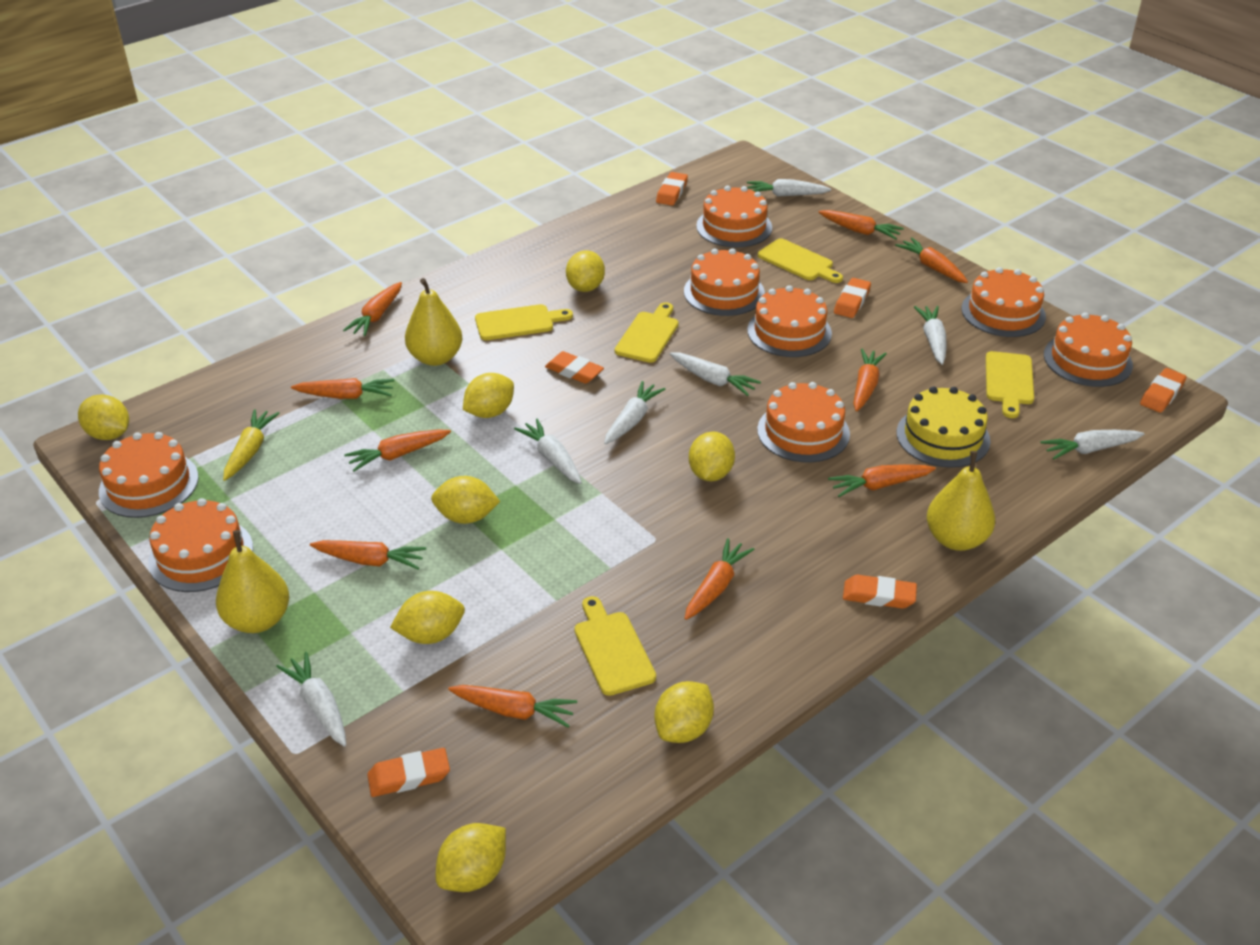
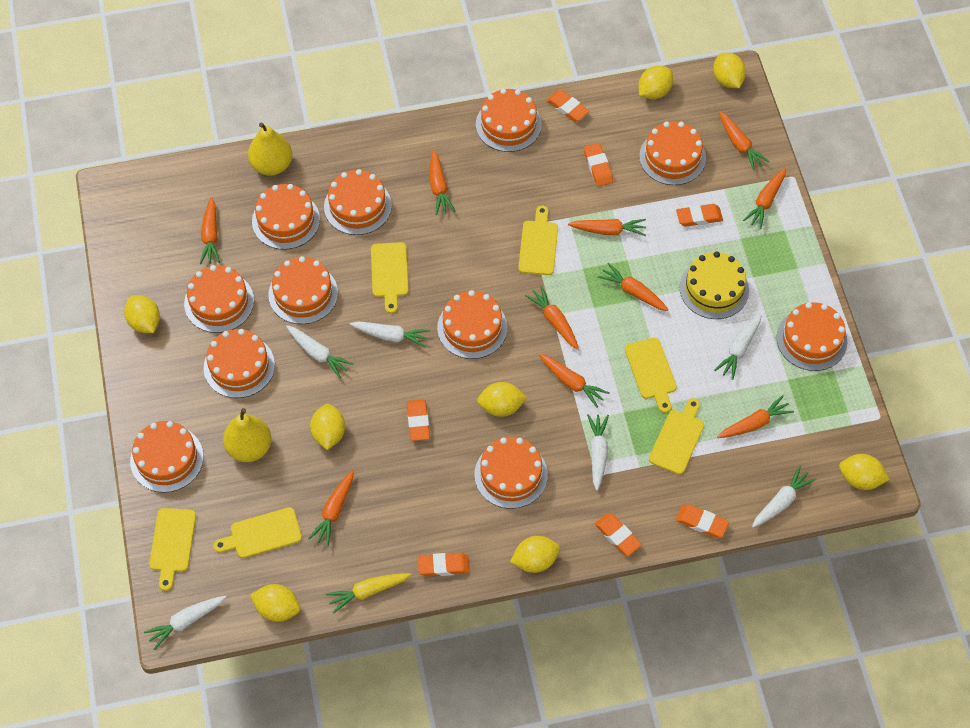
orange cake: [99,432,199,518] [148,498,253,592] [684,248,765,316] [696,186,772,248] [747,285,832,357] [757,382,850,463] [961,267,1046,337] [1044,312,1133,387] = 8 -> [130,421,204,493] [184,265,254,333] [204,329,275,398] [252,184,320,250] [268,256,338,324] [324,169,392,235] [437,290,507,359] [474,437,548,509] [476,88,542,152] [639,121,706,185] [777,302,847,371] = 11
orange eraser: [367,748,450,797] [545,351,604,384] [656,172,688,206] [834,278,871,318] [843,575,917,609] [1140,368,1187,413] = 6 -> [407,399,430,441] [418,553,470,576] [547,90,589,122] [584,143,613,186] [595,513,642,556] [676,204,723,227] [676,504,729,538] = 7
white carrot: [276,652,346,747] [514,418,582,484] [604,381,665,445] [670,353,761,396] [747,179,831,196] [914,306,947,365] [1041,430,1144,460] = 7 -> [144,596,226,650] [286,325,353,378] [350,321,430,348] [587,414,609,491] [714,314,762,380] [752,466,816,528] = 6
yellow cutting board: [475,304,573,340] [575,596,656,696] [615,302,679,363] [758,238,843,283] [986,351,1034,418] = 5 -> [149,508,196,591] [213,507,302,558] [371,242,408,313] [518,206,558,275] [625,338,677,413] [649,398,704,475] = 6
yellow pear: [216,530,289,633] [405,278,462,366] [927,451,995,551] = 3 -> [223,408,272,462] [248,122,292,176] = 2

